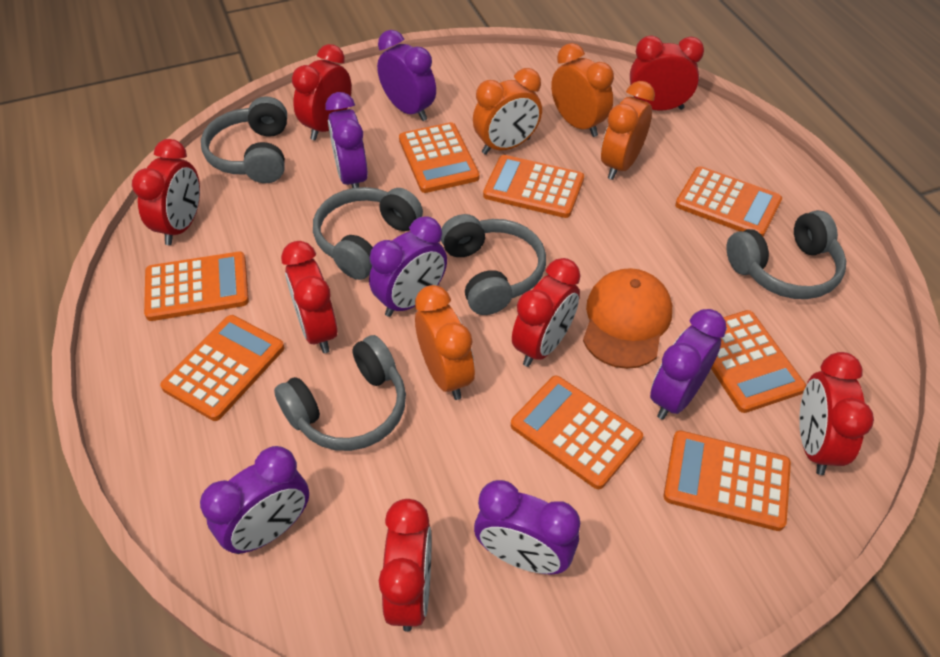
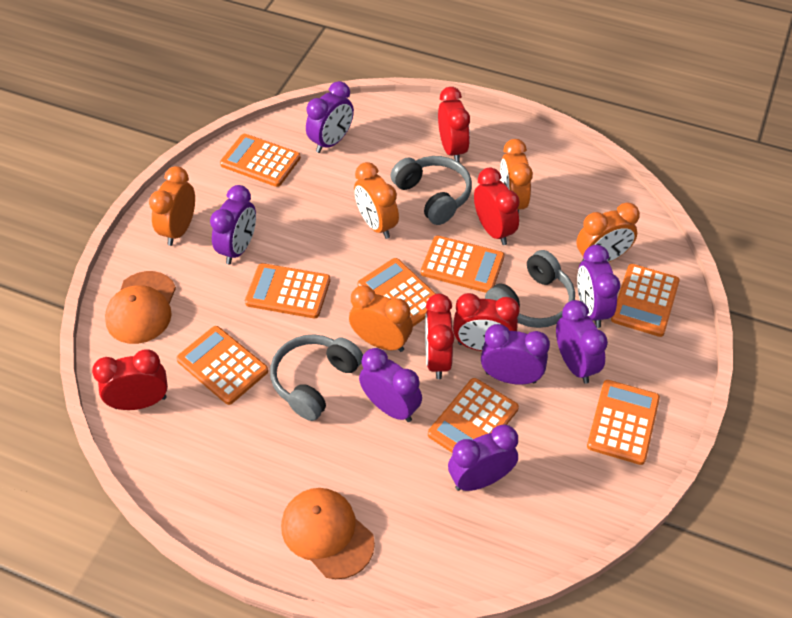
grey headphones: [201,97,287,183] [274,335,406,451] [313,187,423,280] [441,214,546,315] [726,210,846,299] = 5 -> [270,334,363,421] [390,156,472,225] [485,250,575,328] = 3
orange cap: [583,268,672,369] = 1 -> [105,271,176,344] [281,488,375,579] = 2
orange clock: [415,285,475,400] [473,68,542,155] [551,43,614,137] [601,81,655,180] = 4 -> [149,166,195,246] [349,285,413,352] [354,162,399,239] [500,139,533,214] [576,203,640,262] = 5
purple clock: [200,446,309,554] [325,92,368,188] [369,216,447,317] [377,30,436,121] [474,480,580,574] [650,309,727,420] = 6 -> [210,185,256,264] [306,81,354,153] [359,348,422,422] [448,425,518,491] [481,324,550,385] [556,300,608,384] [577,245,620,328] = 7
red clock: [132,139,200,245] [281,241,338,353] [292,44,352,140] [379,499,431,632] [512,258,581,367] [630,36,704,111] [799,352,874,475] = 7 -> [92,349,168,410] [425,294,455,379] [438,87,470,163] [453,293,520,351] [474,168,520,245] = 5

